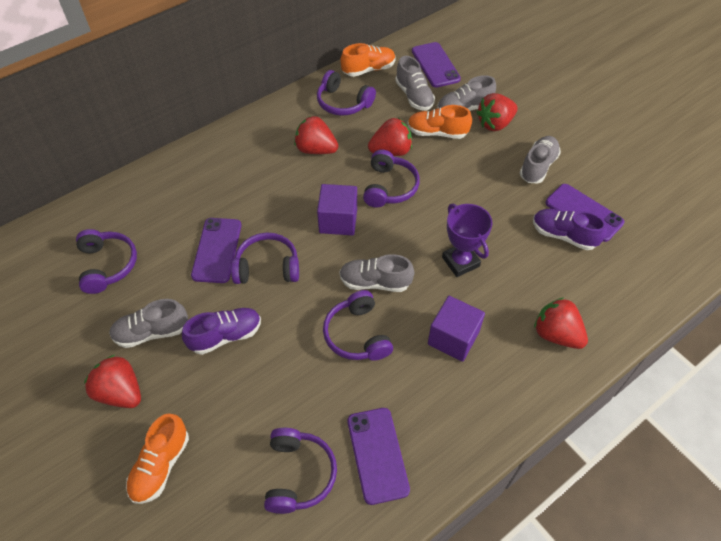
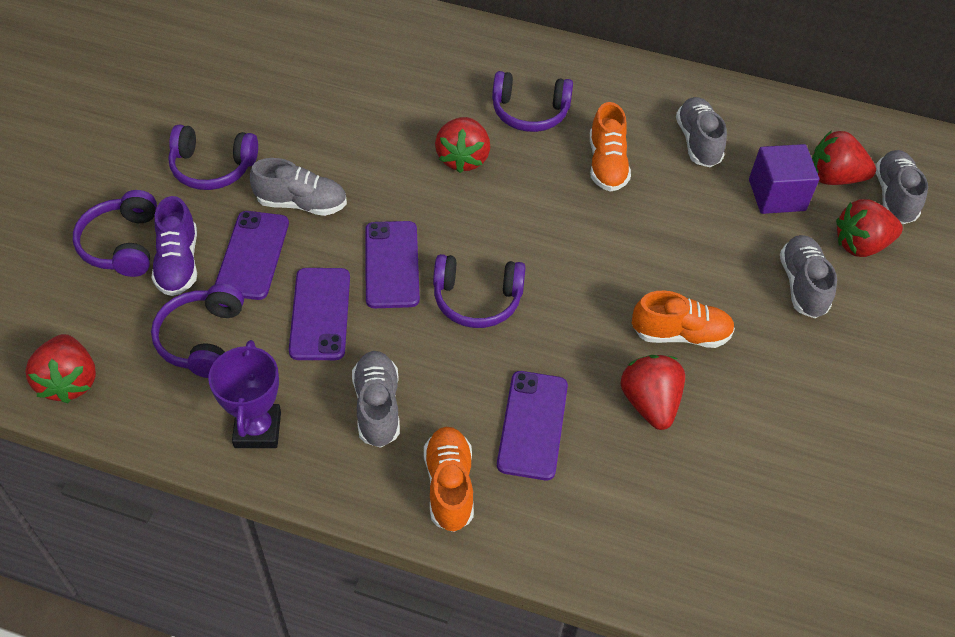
purple cube: [317,184,357,236] [428,296,485,362] = 2 -> [749,144,819,214] = 1
purple headphones: [76,229,137,294] [231,232,299,284] [264,428,337,514] [317,70,376,116] [323,290,393,361] [363,149,420,208] = 6 -> [73,190,157,277] [151,284,244,378] [168,125,258,190] [433,254,526,328] [492,71,573,132] = 5
purple shoe: [182,308,261,355] [533,209,607,250] = 2 -> [152,196,197,296] = 1

